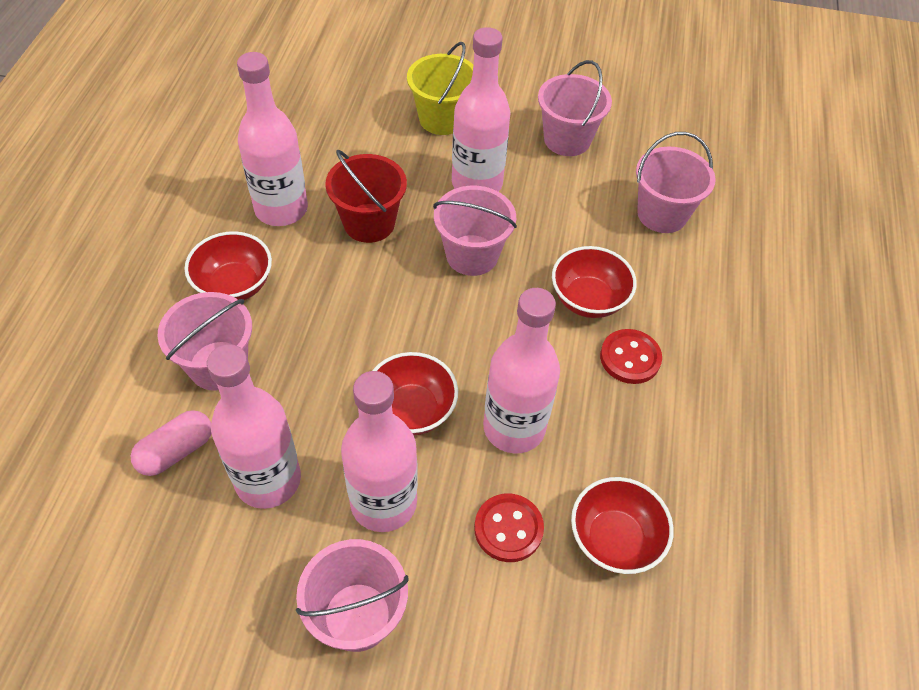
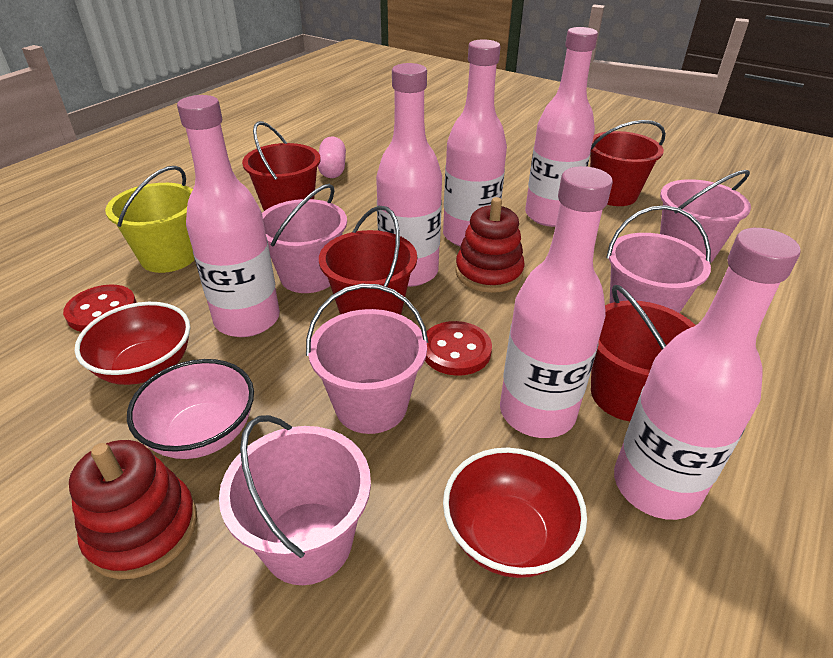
pink bottle: [207,344,301,509] [237,52,308,226] [341,371,418,532] [452,27,511,192] [483,288,560,453] = 5 -> [177,95,280,337] [376,63,442,287] [443,39,507,247] [500,166,613,438] [525,27,598,227] [614,228,801,520] = 6
pink bowl: none = 0 -> [127,359,254,459] = 1
red bowl: [185,231,272,300] [372,352,458,435] [552,246,637,318] [571,477,674,574] = 4 -> [74,302,190,385] [443,448,587,578] = 2
red bucket: [325,150,407,243] = 1 -> [242,121,321,211] [319,206,417,315] [590,120,666,206] [591,285,695,421] = 4
red stacking toy: none = 0 -> [69,440,197,579] [455,197,525,293] = 2

